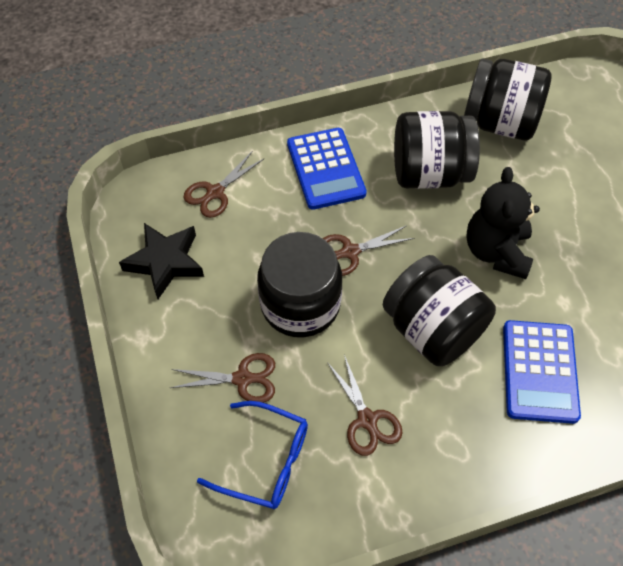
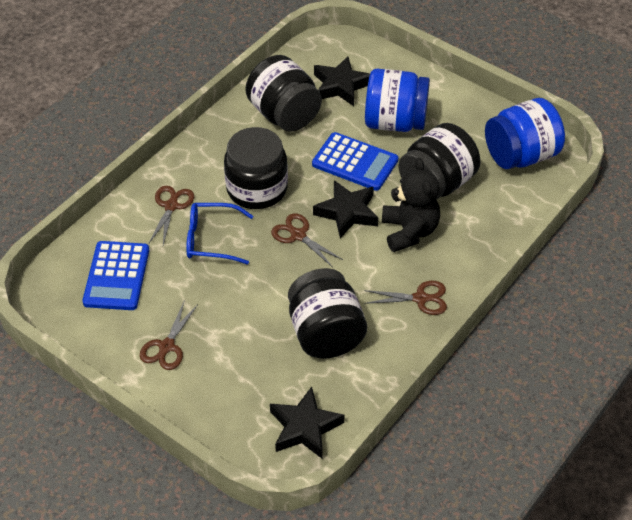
black star: [119,223,204,299] = 1 -> [270,387,344,459] [313,180,378,238] [314,56,370,106] = 3
blue jar: none = 0 -> [365,69,430,132] [485,98,565,169] = 2

